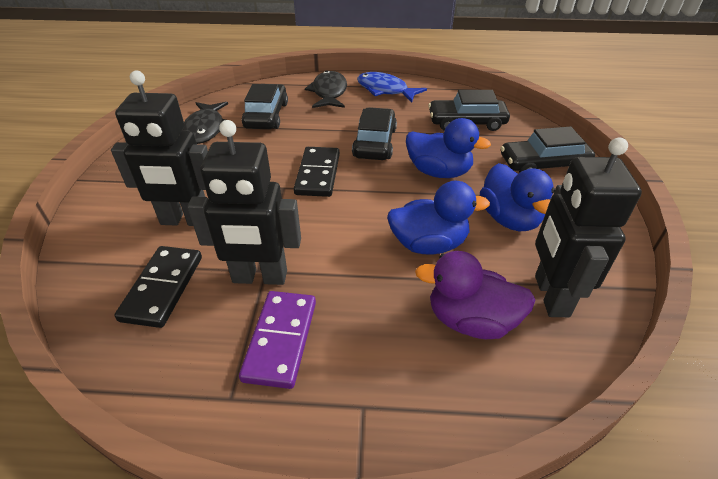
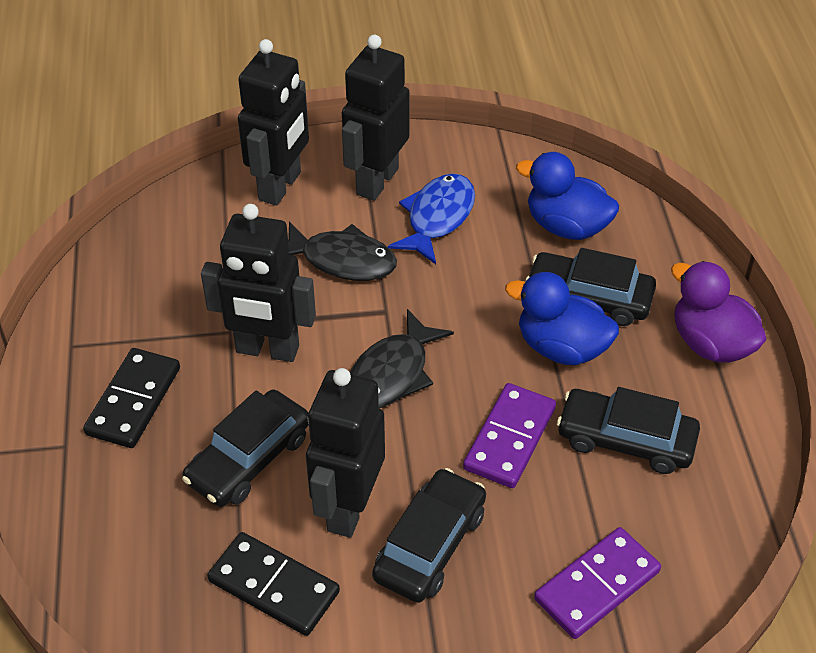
black robot: [111,71,208,226] [187,120,301,285] [535,138,642,317] = 3 -> [201,204,316,362] [238,39,309,206] [306,368,385,538] [342,35,410,201] = 4
blue duck: [387,181,490,255] [406,118,491,178] [480,163,555,231] = 3 -> [505,272,619,365] [516,152,619,240] = 2
purple domino: [239,291,316,389] = 1 -> [463,383,556,488] [534,527,661,639] = 2

